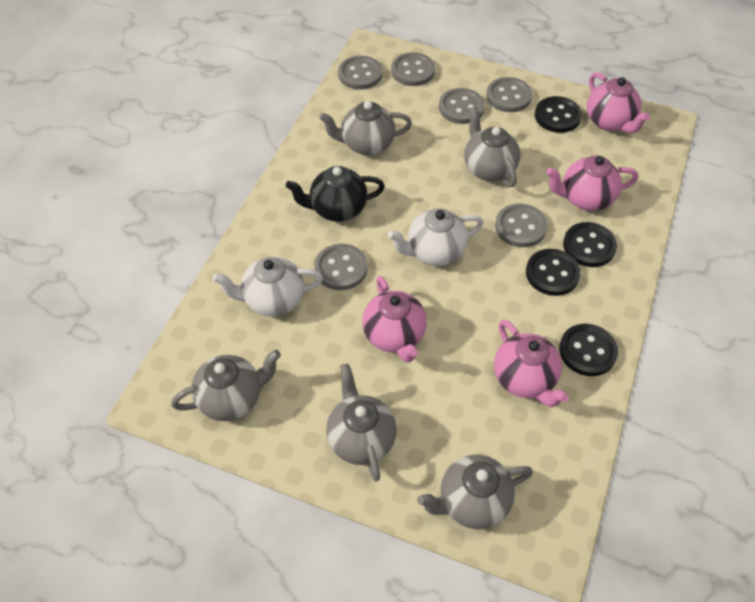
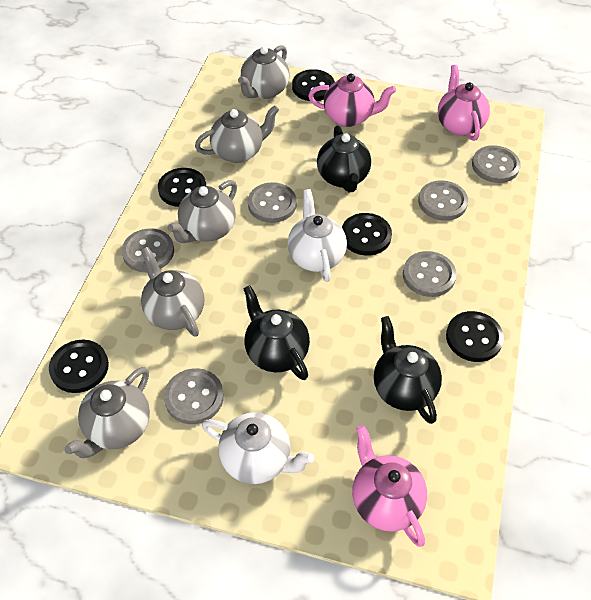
black button: [526,249,580,296] [535,96,582,133] [559,324,618,376] [563,222,617,267] = 4 -> [49,340,109,393] [158,168,206,207] [292,69,335,101] [342,213,392,255] [446,311,504,362] = 5
black teapot: [285,166,385,222] = 1 -> [243,285,310,380] [317,125,371,193] [374,316,442,424] = 3
pink teapot: [362,276,427,362] [494,319,569,407] [546,155,638,211] [587,72,650,133] = 4 -> [308,74,396,127] [352,425,427,547] [438,65,490,141] = 3

